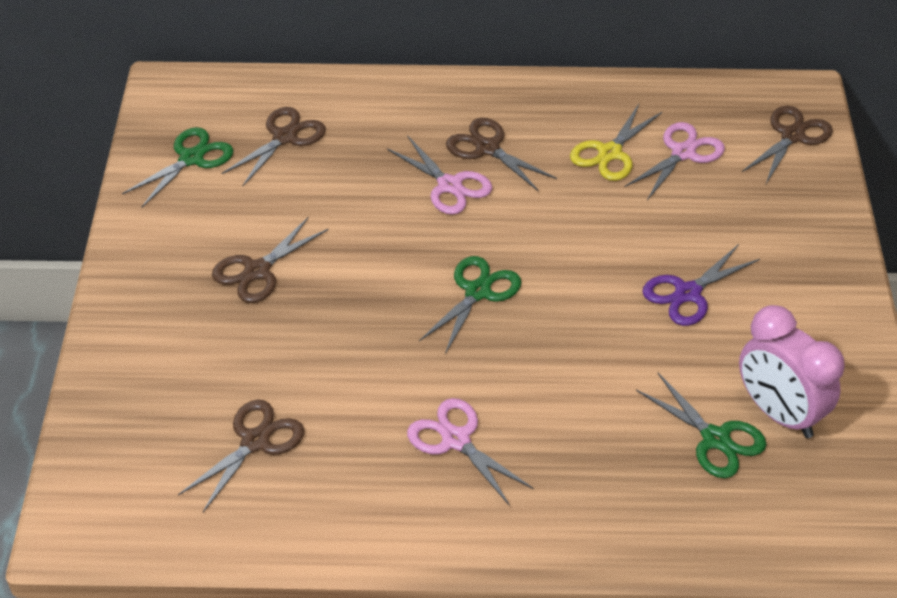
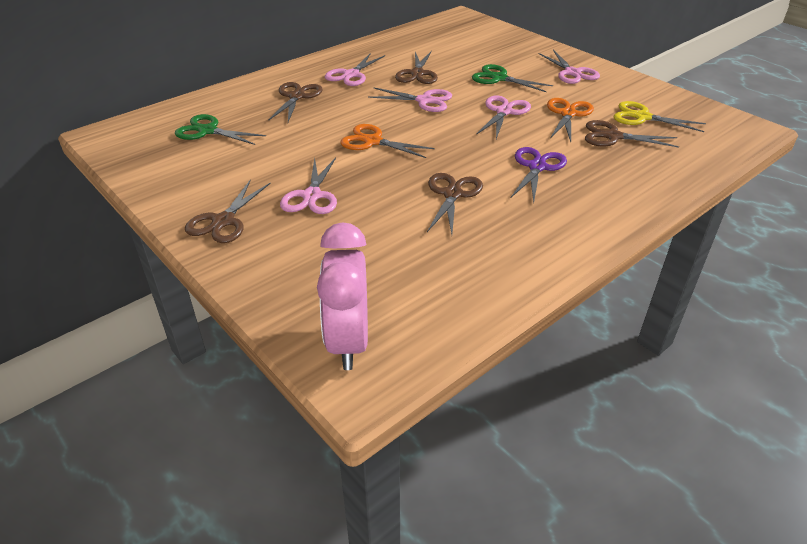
green scissors: [122,127,233,207] [419,256,522,354] [636,373,767,478] = 3 -> [175,114,266,145] [472,64,553,92] = 2
orange scissors: none = 0 -> [340,124,434,158] [547,98,594,142] = 2
pink scissors: [387,135,492,215] [407,398,534,506] [625,122,725,200] = 3 -> [280,158,337,214] [325,53,385,86] [368,88,453,112] [476,95,531,139] [538,50,600,84] = 5

